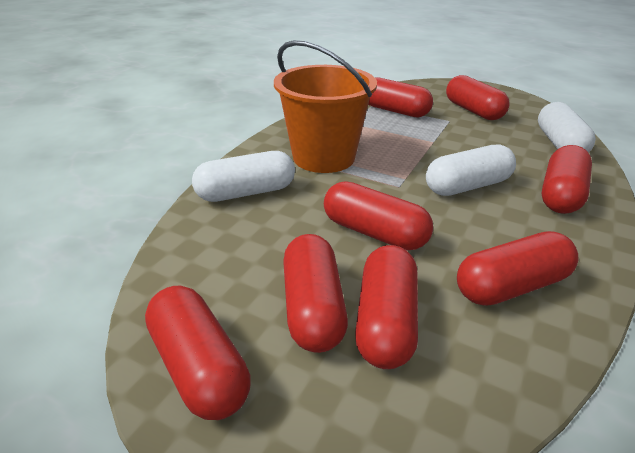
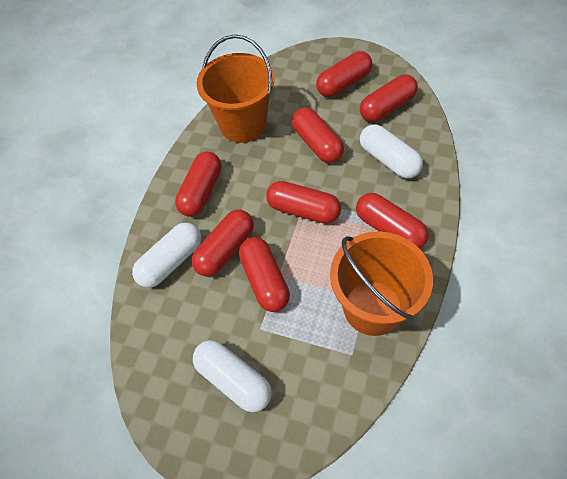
orange bucket: [274,40,377,173] = 1 -> [196,34,274,143] [330,231,433,336] = 2

